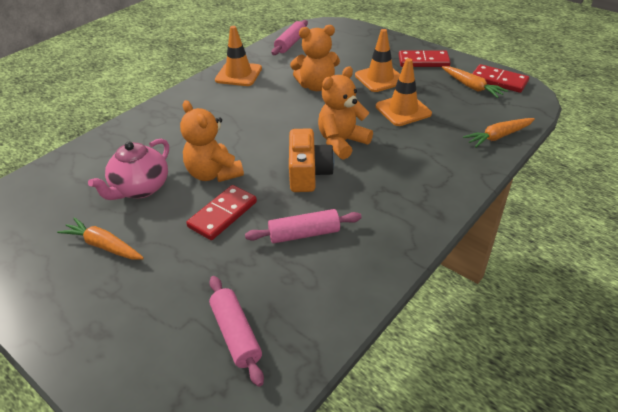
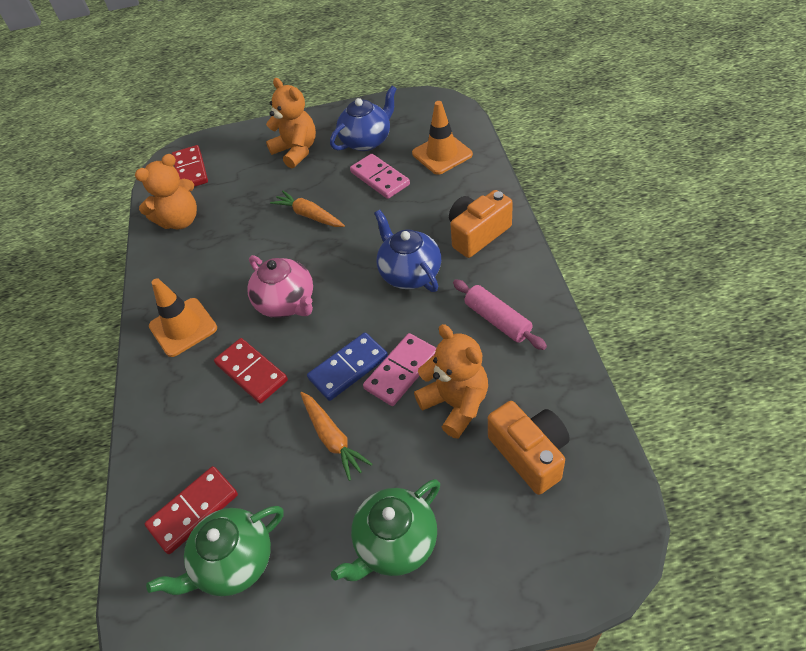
blue domino: none = 0 -> [307,332,388,401] = 1
blue teapot: none = 0 -> [330,86,397,151] [374,210,441,292] = 2
green teapot: none = 0 -> [146,506,284,596] [331,479,440,581] = 2
orange camera: [289,128,334,192] = 1 -> [449,190,513,258] [488,401,570,495] = 2
orange carrot: [57,217,144,260] [442,66,508,98] [463,118,535,148] = 3 -> [270,191,345,227] [300,392,372,481] = 2
orange traffic cone: [215,26,262,86] [355,29,400,92] [376,58,432,126] = 3 -> [149,278,217,357] [412,101,473,175] = 2
pink domino: none = 0 -> [350,154,410,199] [363,333,436,406] = 2
pink rolling pin: [209,276,264,387] [245,209,362,243] [272,20,308,55] = 3 -> [453,279,547,350] = 1

